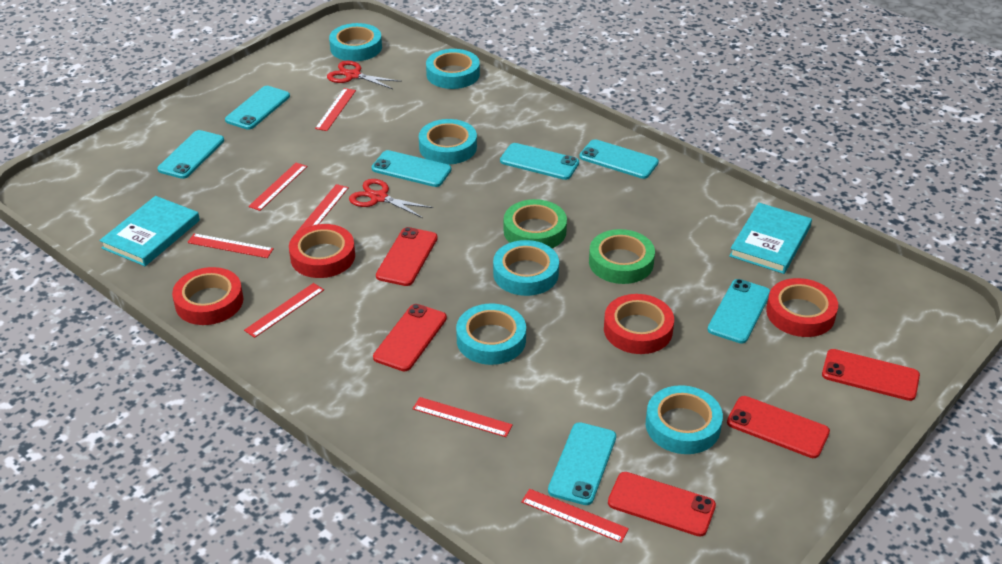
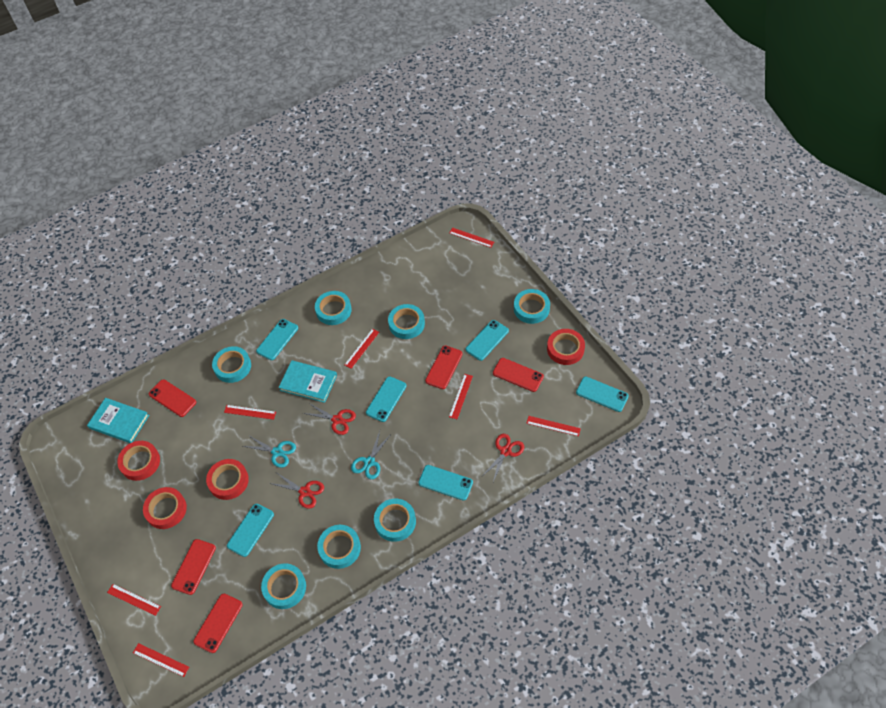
green tape: [504,199,567,248] [589,229,655,284] = 2 -> none = 0
red scissors: [327,60,402,89] [349,179,433,218] = 2 -> [269,473,324,509] [303,403,356,435] [481,434,524,482] = 3
turquoise phone: [157,130,224,179] [225,86,290,130] [372,150,451,187] [500,143,579,180] [548,422,616,505] [579,139,659,179] [708,279,770,344] = 7 -> [227,504,274,557] [256,319,298,360] [366,377,406,422] [418,465,473,501] [466,320,509,361] [576,377,629,412] = 6
turquoise scissors: none = 0 -> [243,435,296,468] [351,431,392,479] = 2
turquoise tape: [329,23,382,61] [419,119,477,165] [426,49,480,89] [456,304,526,365] [493,240,559,296] [646,385,723,454] = 6 -> [212,346,251,383] [261,564,306,609] [315,291,352,325] [317,525,361,569] [374,499,416,542] [388,304,425,339] [514,289,550,324] = 7

